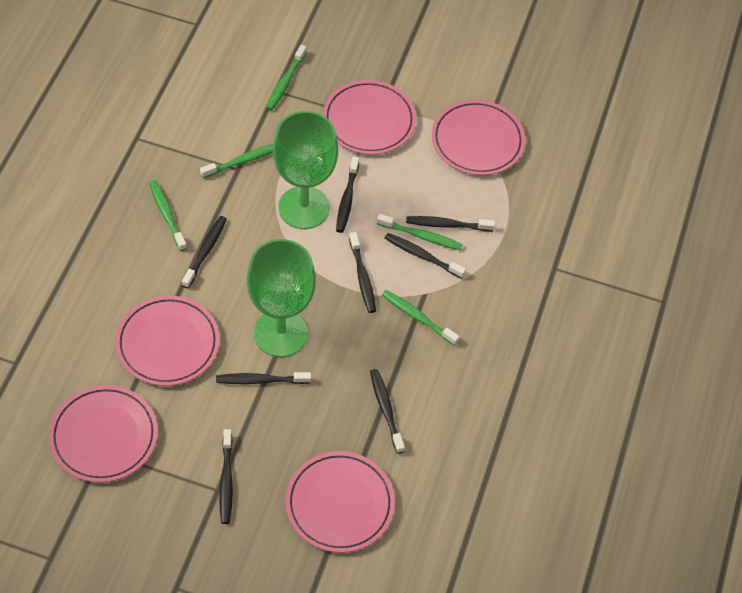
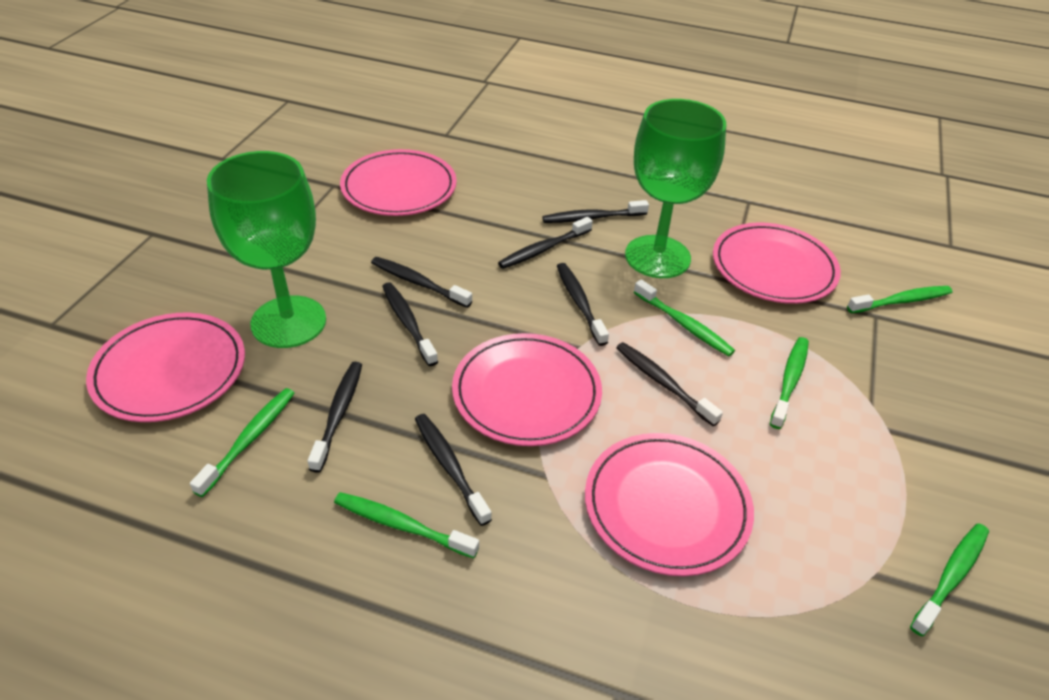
green toothbrush: [149,180,187,251] [200,144,273,178] [266,45,307,111] [377,214,463,250] [382,290,460,346] = 5 -> [190,388,294,497] [334,492,479,558] [634,279,735,356] [770,337,809,429] [847,286,952,313] [910,523,989,636] = 6

